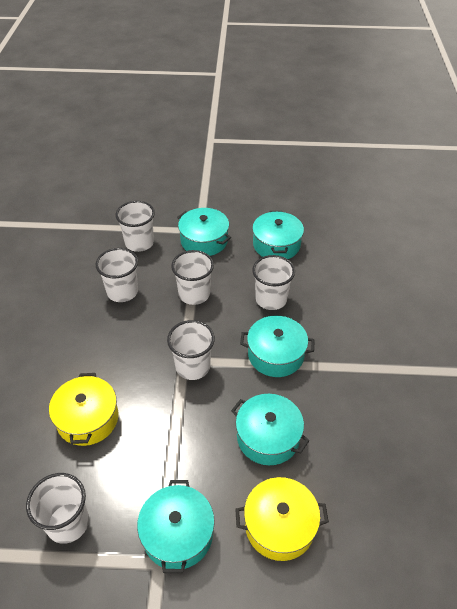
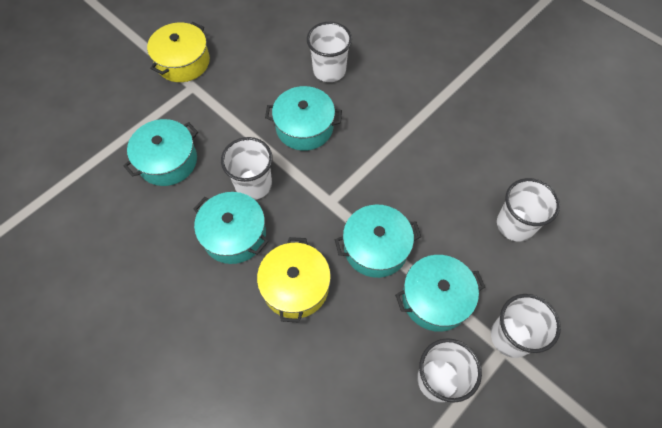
white cup: [26,473,89,544] [96,248,138,302] [116,201,155,252] [167,320,215,380] [171,250,214,305] [252,255,295,310] = 6 -> [221,137,273,200] [307,22,352,82] [417,338,482,403] [491,294,561,358] [497,178,560,242] = 5

